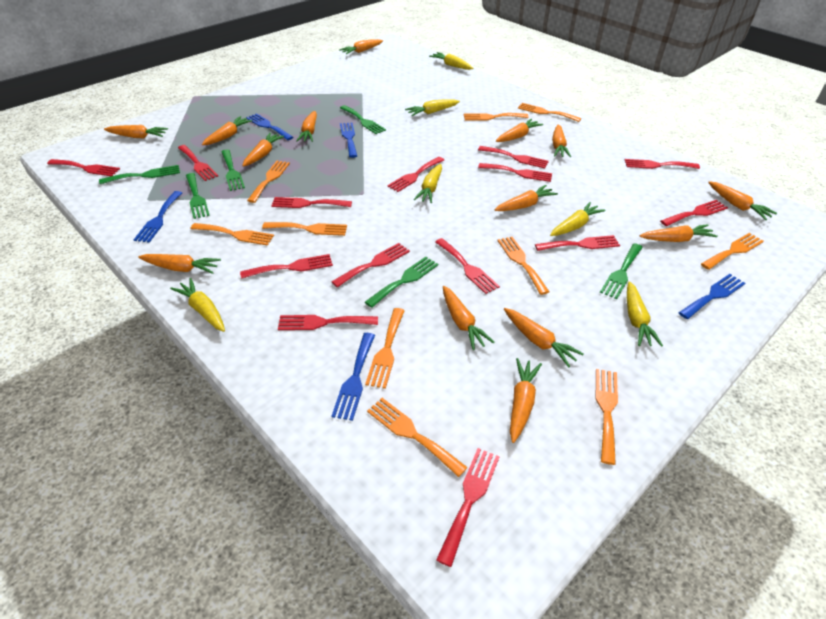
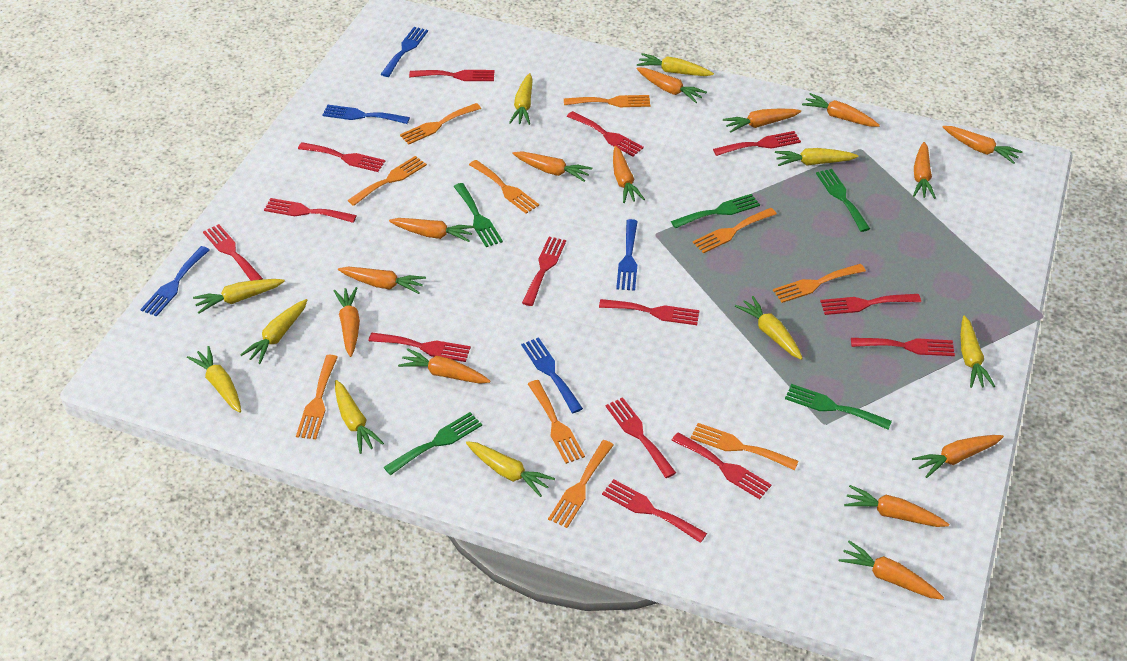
green fork: [99,165,180,184] [186,173,210,219] [221,149,245,191] [340,105,386,134] [365,257,438,308] [600,243,643,299] = 6 -> [384,412,482,475] [453,183,503,247] [671,194,760,228] [785,384,892,430] [816,169,870,232] = 5
yellow carrot: [170,278,225,332] [405,99,460,116] [413,164,442,203] [429,52,473,70] [550,202,605,236] [627,281,663,347] = 6 -> [187,346,241,413] [193,279,285,313] [240,299,307,364] [335,380,384,454] [466,441,555,497] [509,73,533,125] [637,53,714,76] [735,296,803,360] [775,148,859,166] [961,316,995,388] = 10

